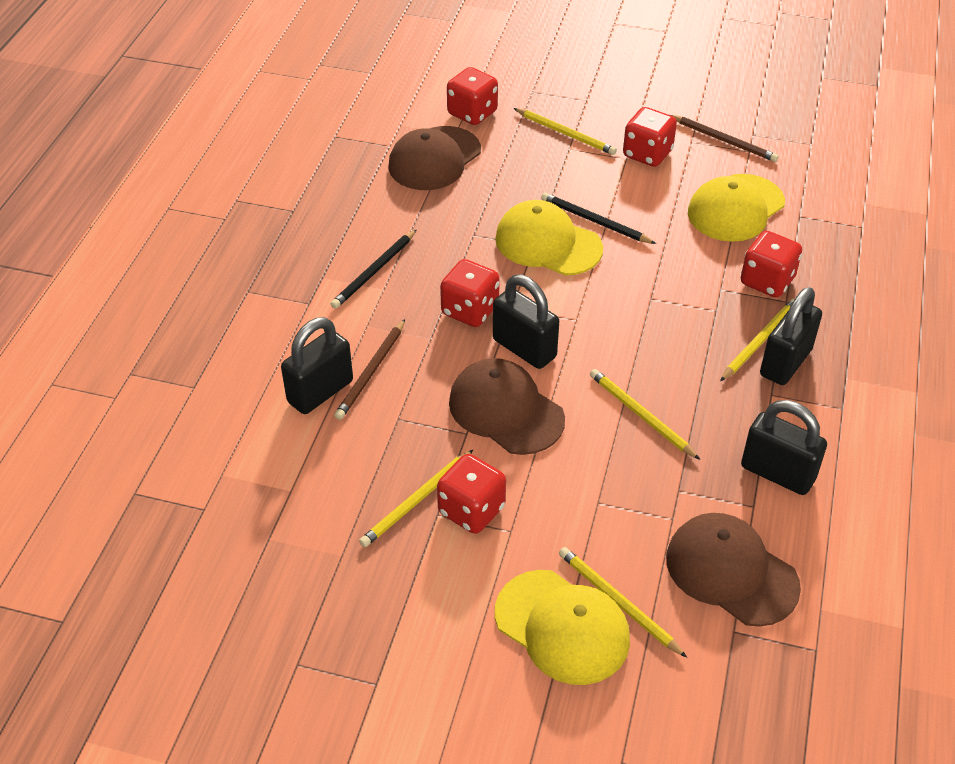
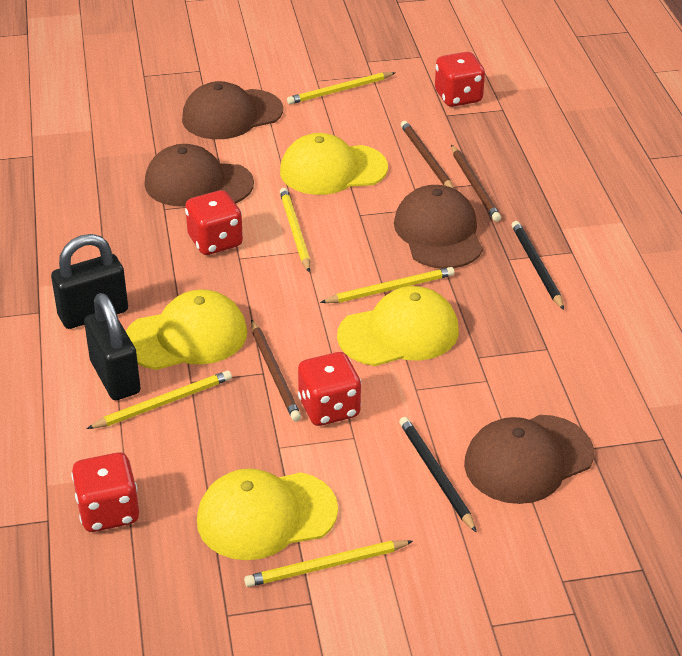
black padlock: [281,317,353,414] [493,275,559,369] [741,400,827,495] [760,287,822,385] = 4 -> [51,234,128,329] [84,293,141,400] = 2
brown cap: [388,126,481,190] [449,358,565,455] [666,513,801,627] = 3 -> [145,144,254,206] [182,81,283,139] [394,185,483,269] [464,415,594,504] = 4
brown pencil: [334,319,405,420] [671,115,779,162] = 2 -> [251,319,301,421] [401,121,453,188] [451,145,501,222] = 3
red dice: [437,454,506,534] [440,259,500,327] [447,67,498,125] [623,107,677,167] [741,231,802,297] = 5 -> [71,452,139,532] [185,190,243,255] [298,352,362,426] [435,52,485,107] = 4
yellow cap: [495,200,603,276] [495,570,630,685] [688,174,785,242] = 3 -> [126,289,247,370] [197,468,338,560] [280,133,388,195] [337,286,459,366] = 4

